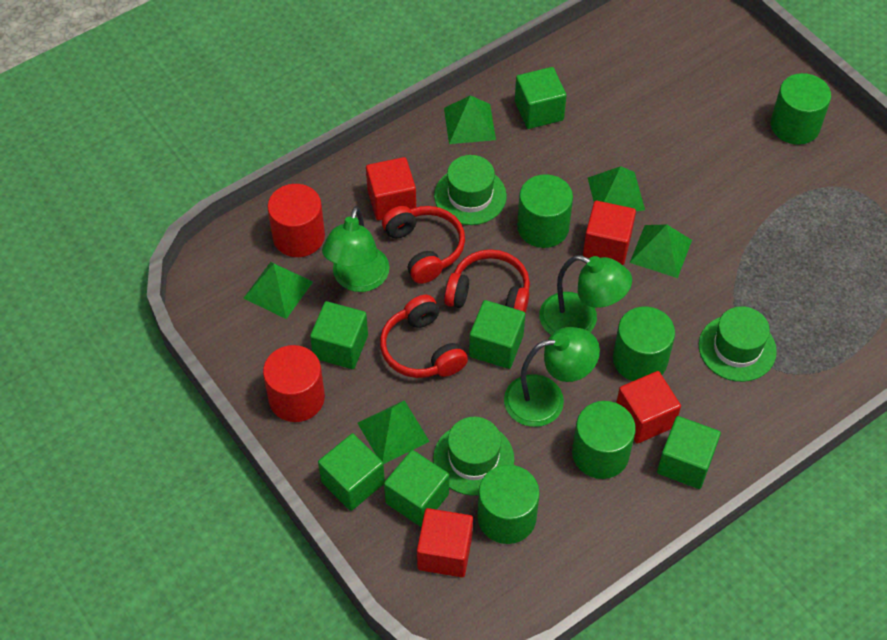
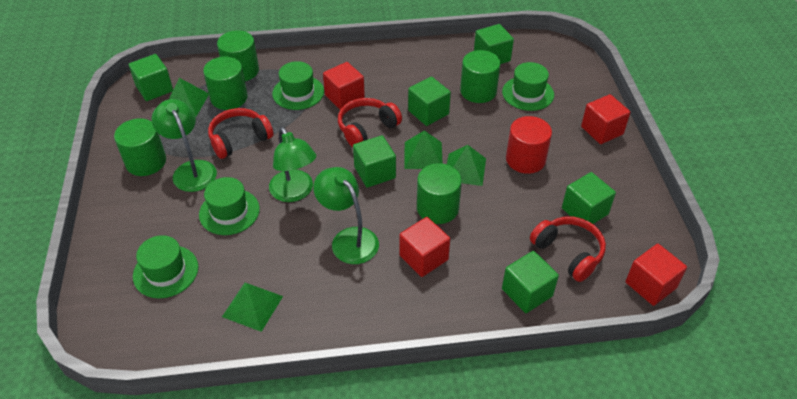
green hat: [433,417,514,496] [434,155,507,225] [699,306,777,382] = 3 -> [133,235,198,298] [199,177,260,235] [272,61,324,110] [502,62,554,111] = 4
green pyramid: [243,262,313,319] [358,400,430,464] [444,95,496,144] [588,166,645,211] [630,224,692,278] = 5 -> [169,78,209,117] [222,283,283,332] [404,130,443,169] [447,145,486,186] = 4
red cylinder: [263,345,325,422] [267,184,325,257] = 2 -> [506,116,552,174] = 1

